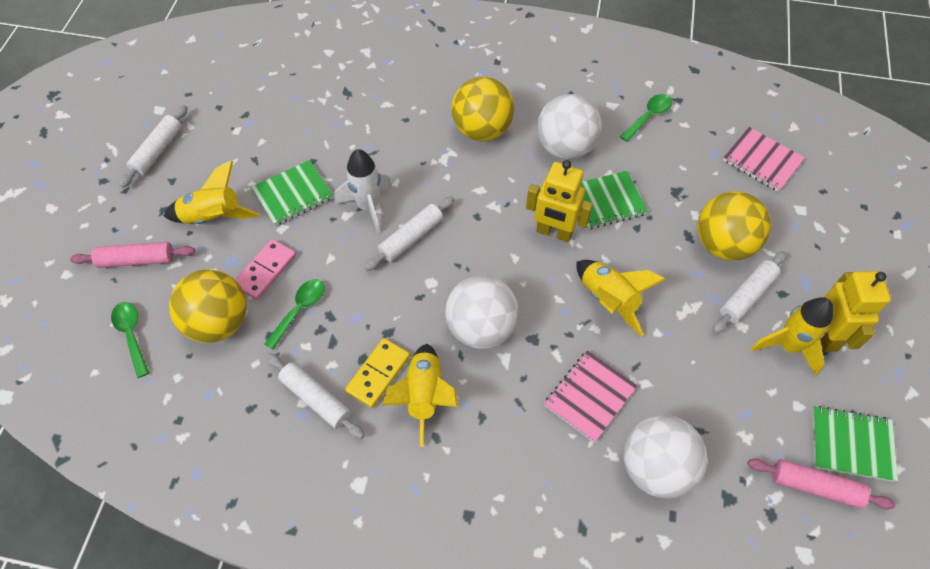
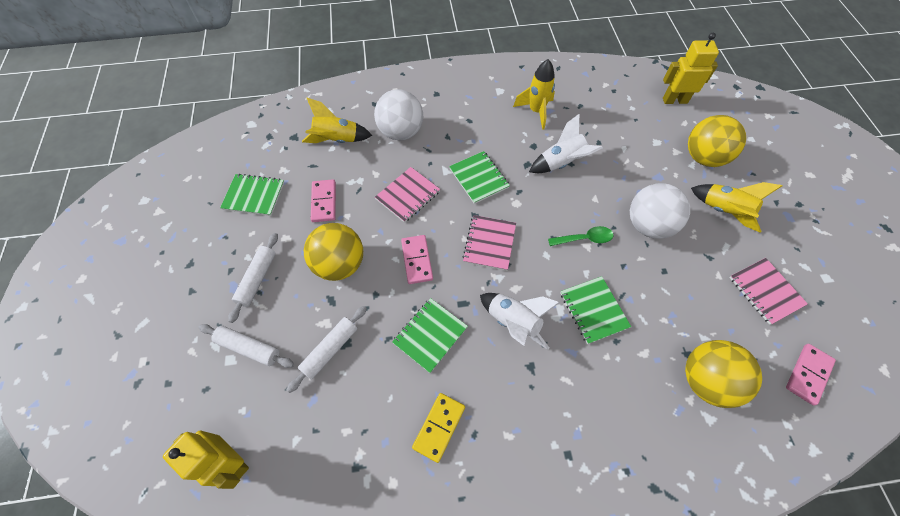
green notebook: [252,160,333,226] [581,171,648,230] [812,406,898,482] = 3 -> [220,174,284,216] [392,298,468,373] [449,151,510,204] [560,276,631,344] = 4
green spoon: [111,302,149,378] [264,279,324,350] [620,94,672,142] = 3 -> [548,226,613,246] = 1
pink domino: [235,239,296,300] = 1 -> [311,179,336,222] [401,235,433,284] [786,344,836,405] = 3
pink notebook: [544,350,638,443] [723,127,805,192] = 2 -> [375,167,440,223] [463,215,516,271] [729,258,808,325] = 3
pink rolling pin: [70,242,195,268] [748,459,896,509] = 2 -> none = 0
white ball: [445,275,519,349] [537,94,601,159] [623,415,707,498] = 3 -> [374,89,423,141] [630,183,690,239] = 2
white rocket: [335,149,392,234] = 1 -> [480,293,560,350] [529,114,603,173] = 2
white rolling pin: [119,105,188,188] [266,353,365,439] [365,196,455,271] [712,251,786,334] = 4 -> [198,324,294,368] [228,233,278,323] [287,306,367,393] = 3
yellow rocket: [164,161,260,224] [382,344,458,447] [576,260,665,336] [751,297,834,376] = 4 -> [302,98,372,143] [513,59,555,130] [691,182,782,233] = 3

